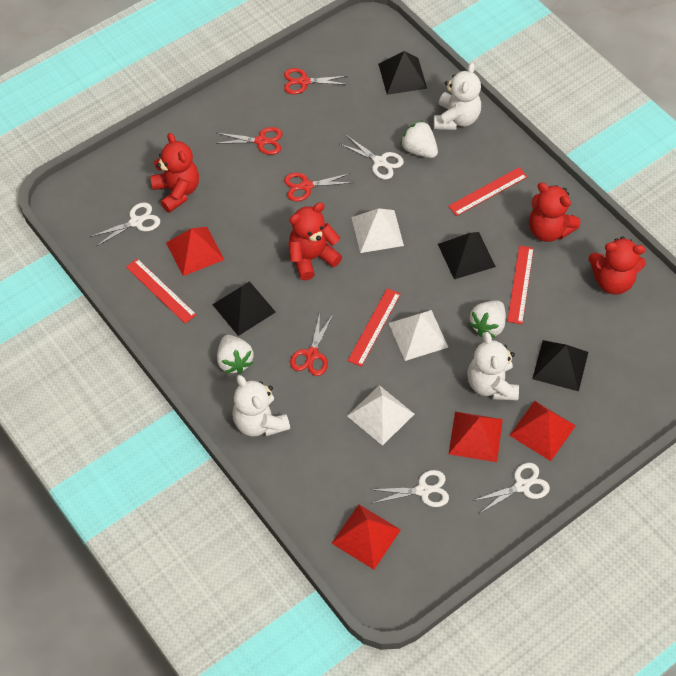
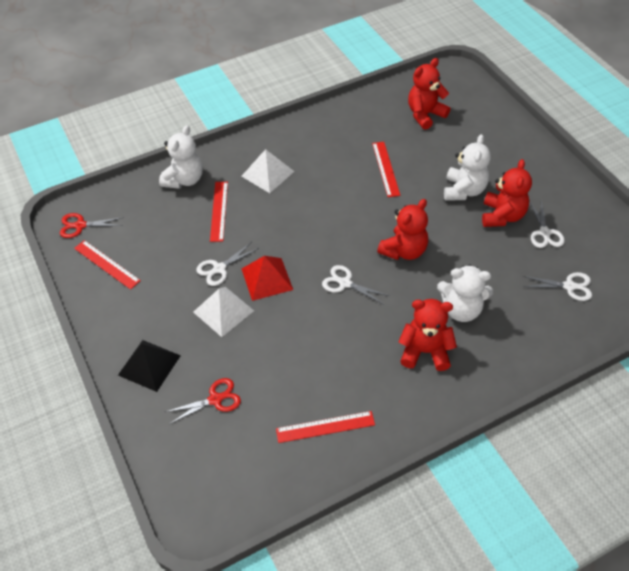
black pyramid: [212,281,276,336] [378,51,427,95] [438,232,496,279] [532,340,588,392] = 4 -> [118,340,181,392] = 1
red pyramid: [166,227,224,276] [331,505,401,570] [449,412,503,462] [509,401,576,461] = 4 -> [242,256,293,301] = 1
red scissors: [215,127,283,155] [284,68,349,94] [284,173,353,202] [290,313,332,376] = 4 -> [60,213,124,238] [166,378,241,424] = 2
white pyramid: [347,385,414,446] [351,208,404,253] [389,310,448,361] = 3 -> [193,287,254,337] [241,149,295,193] = 2
white strawberry: [217,335,253,374] [400,120,438,158] [468,301,506,338] = 3 -> none = 0

